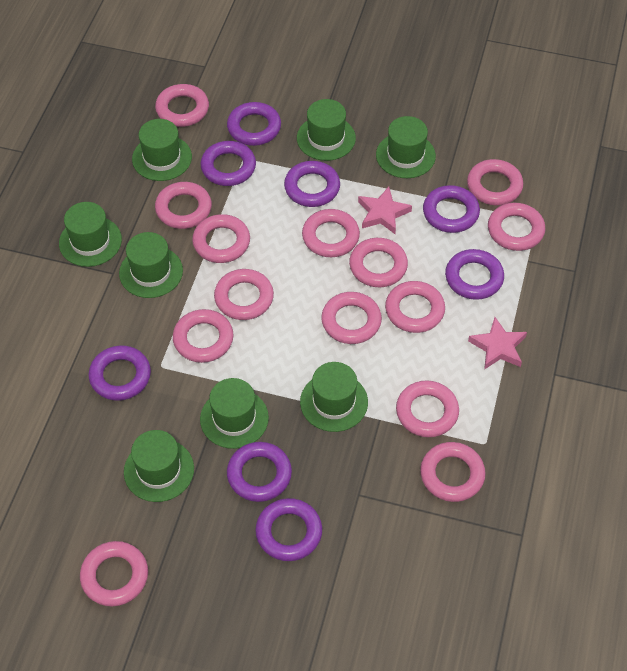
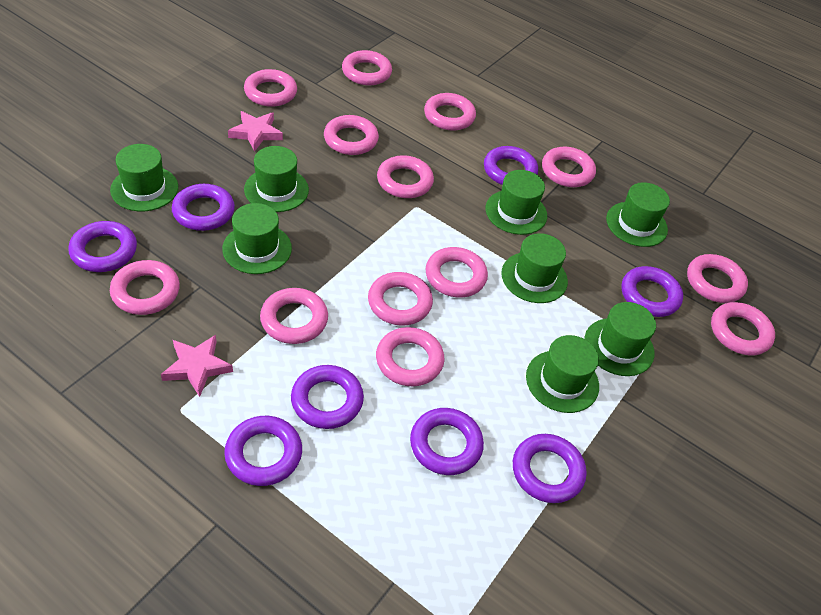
pink ring: [80,541,148,606] [155,84,209,127] [155,182,212,229] [173,309,233,363] [192,214,250,263] [214,269,274,320] [302,209,360,257] [321,292,382,344] [349,238,408,287] [385,281,445,333] [396,381,459,437] [420,442,486,502] [467,159,523,205] [488,203,545,251] = 14 -> [110,260,180,315] [244,69,297,107] [260,288,328,344] [324,115,379,155] [342,50,392,85] [368,272,433,326] [376,327,445,386] [377,155,434,198] [424,93,476,130] [425,247,488,298] [542,146,596,187] [687,254,748,303] [711,302,775,356] = 13

